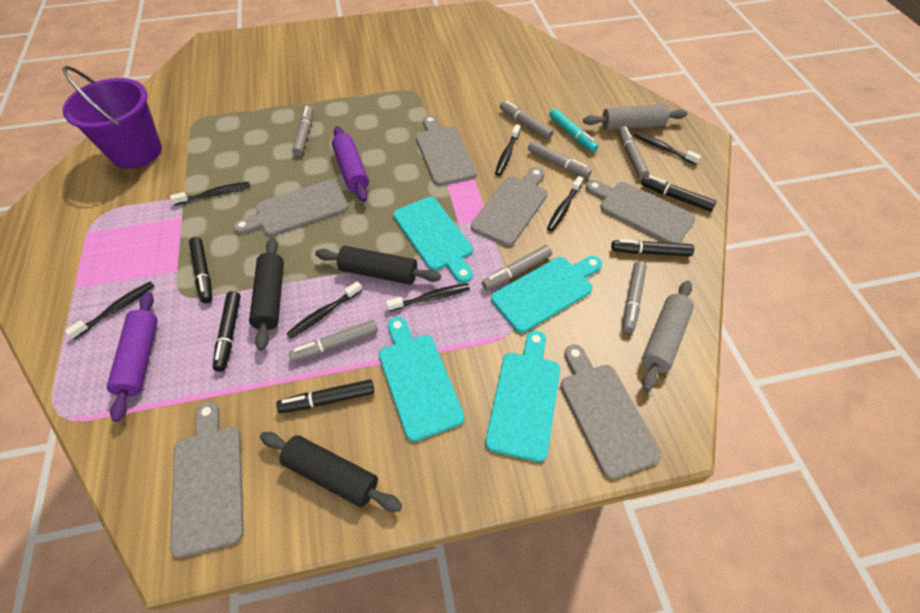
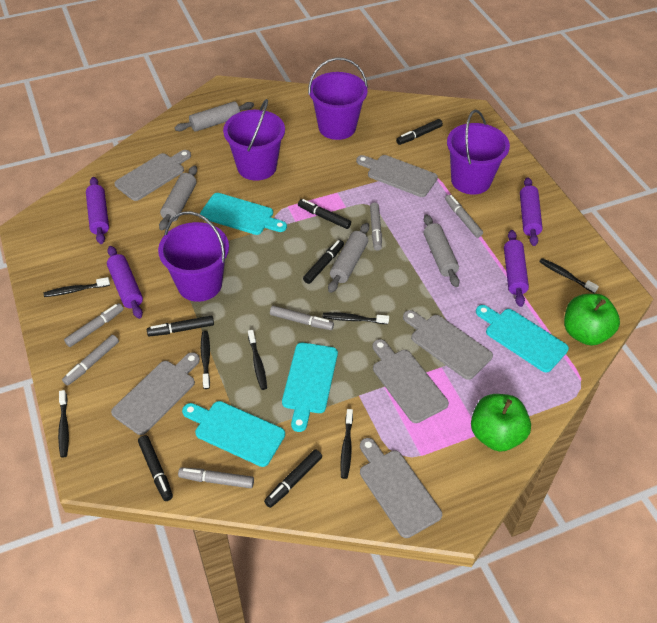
black marker: [189,237,212,303] [213,291,240,372] [276,379,374,413] [611,239,694,256] [641,175,716,211] = 5 -> [138,435,173,501] [147,316,214,337] [264,449,322,508] [298,199,351,229] [303,240,344,284] [396,119,443,145] = 6
black rolling pin: [249,238,284,350] [260,432,402,512] [315,246,441,285] = 3 -> none = 0
green apple: none = 0 -> [471,394,531,452] [564,294,620,346] = 2
grey marker: [288,320,378,362] [292,106,313,156] [482,245,552,290] [500,101,554,139] [528,141,592,178] [618,126,649,179] [623,261,647,333] = 7 -> [62,335,119,386] [64,303,124,347] [178,467,254,488] [270,306,334,330] [370,203,382,251] [445,194,483,238] = 6
grey rolling pin: [583,104,687,130] [642,280,694,391] = 2 -> [159,165,197,231] [175,101,254,132] [328,223,369,293] [424,214,460,287] = 4
purple bucket: [62,66,162,169] = 1 -> [158,211,229,302] [223,99,285,181] [308,58,368,140] [447,110,510,195] = 4
purple rolling pin: [107,292,158,422] [332,126,369,202] = 2 -> [86,177,109,244] [107,246,143,319] [504,230,529,307] [520,177,543,246] = 4
turquoise marker: [549,108,598,152] = 1 -> none = 0

